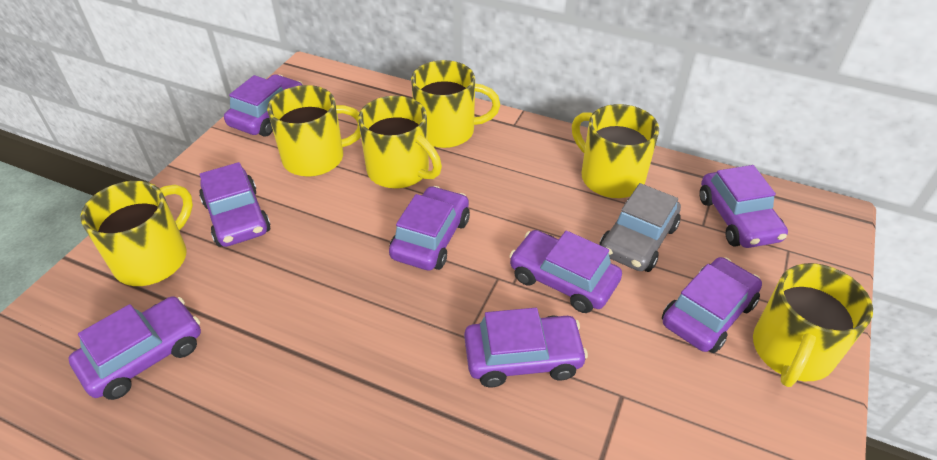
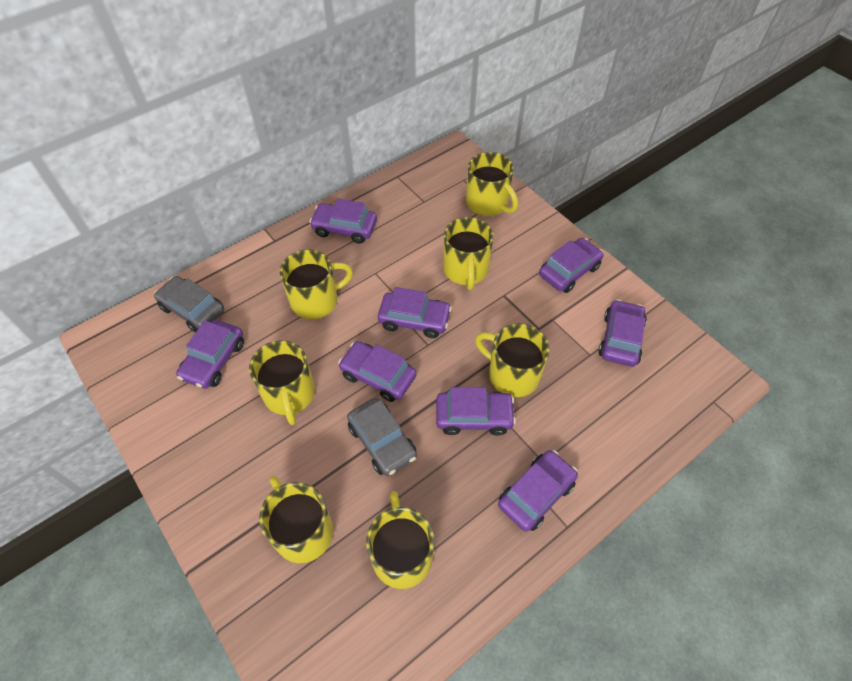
grey car: [599,183,681,272] = 1 -> [154,276,224,332] [347,398,417,476] = 2
yellow mug: [80,181,193,286] [267,85,361,177] [358,96,442,189] [411,60,500,148] [572,104,659,198] [753,263,873,387] = 6 -> [249,340,315,425] [259,476,333,563] [280,250,353,319] [366,491,434,589] [443,217,494,290] [466,152,518,216] [475,324,550,397] = 7

